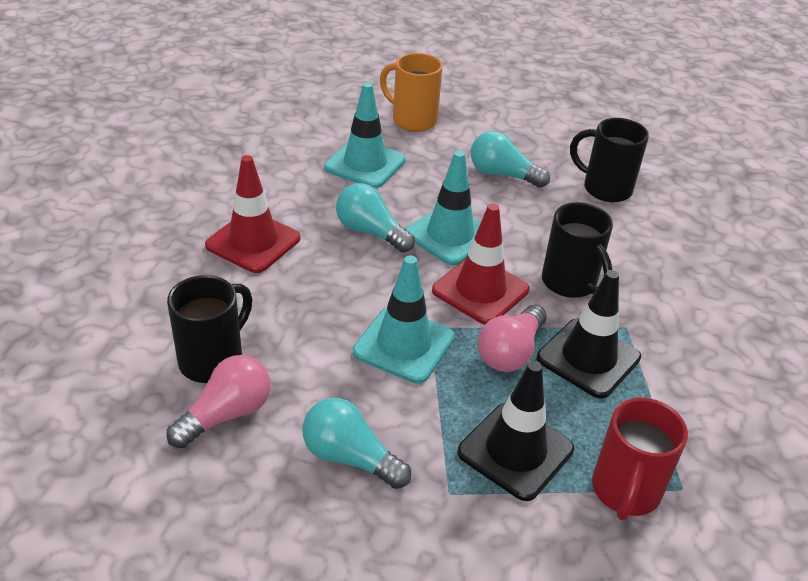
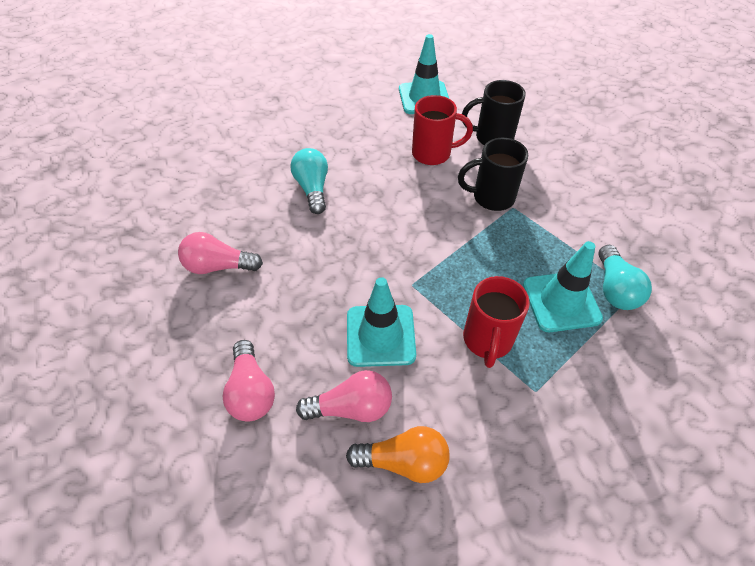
black mug: [167,275,252,383] [542,202,613,298] [570,118,649,202] = 3 -> [458,138,528,211] [462,80,526,145] = 2
black traffic cone: [457,361,574,501] [537,270,641,399] = 2 -> none = 0
orange light bulb: none = 0 -> [346,426,450,483] = 1
orange mug: [380,53,442,132] = 1 -> none = 0
pink light bulb: [167,355,271,448] [478,305,547,372] = 2 -> [178,232,263,274] [222,340,275,422] [296,370,392,422] = 3
red mug: [592,398,688,521] = 1 -> [412,95,473,165] [463,276,530,368] = 2
red traffic cone: [205,155,301,273] [432,203,529,325] = 2 -> none = 0
turquoise light bulb: [302,398,411,489] [336,183,415,253] [471,131,550,188] = 3 -> [290,148,328,214] [598,245,652,310] = 2

